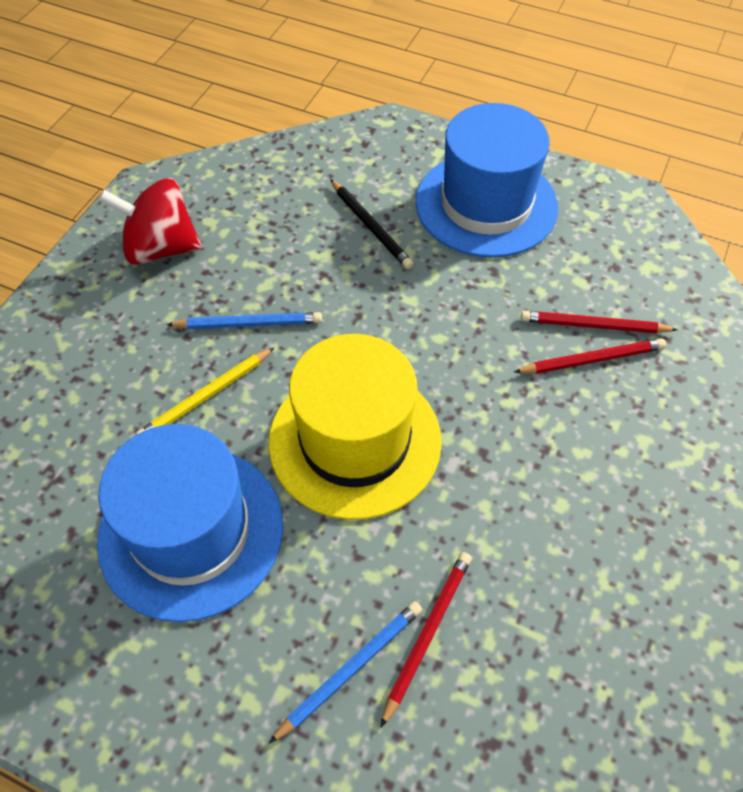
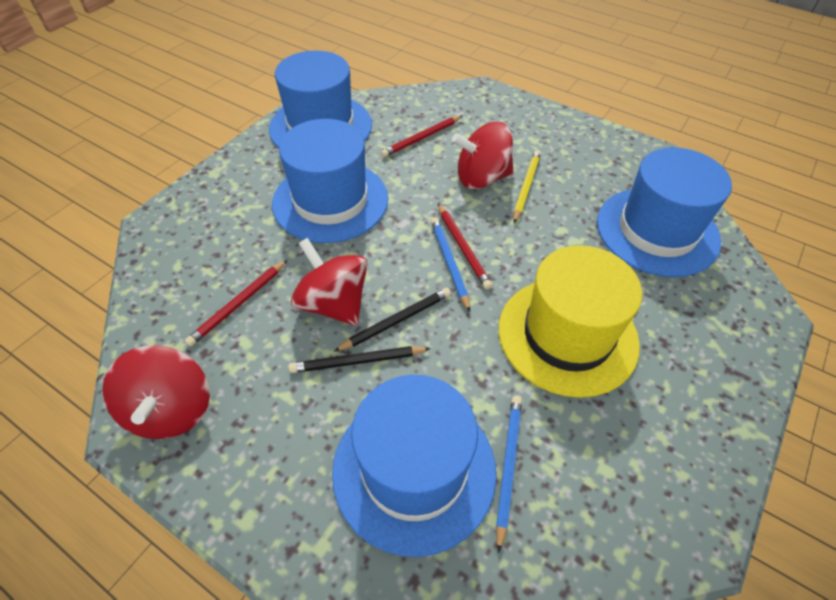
black pencil: [330,179,414,269] = 1 -> [289,346,431,373] [334,288,451,352] = 2
blue hat: [97,424,283,622] [416,103,558,258] = 2 -> [269,51,372,148] [272,119,388,243] [332,375,497,557] [597,147,732,277] = 4
red spinning top: [99,178,202,265] = 1 -> [102,345,210,439] [291,238,368,326] [452,121,514,189] = 3

